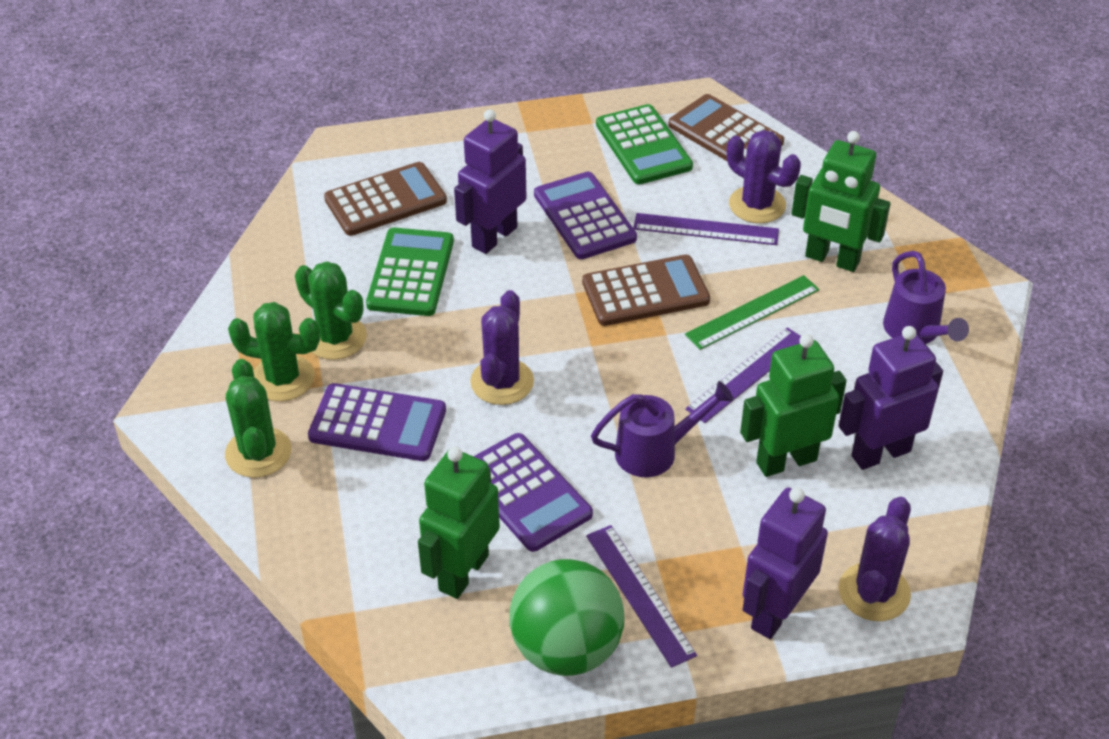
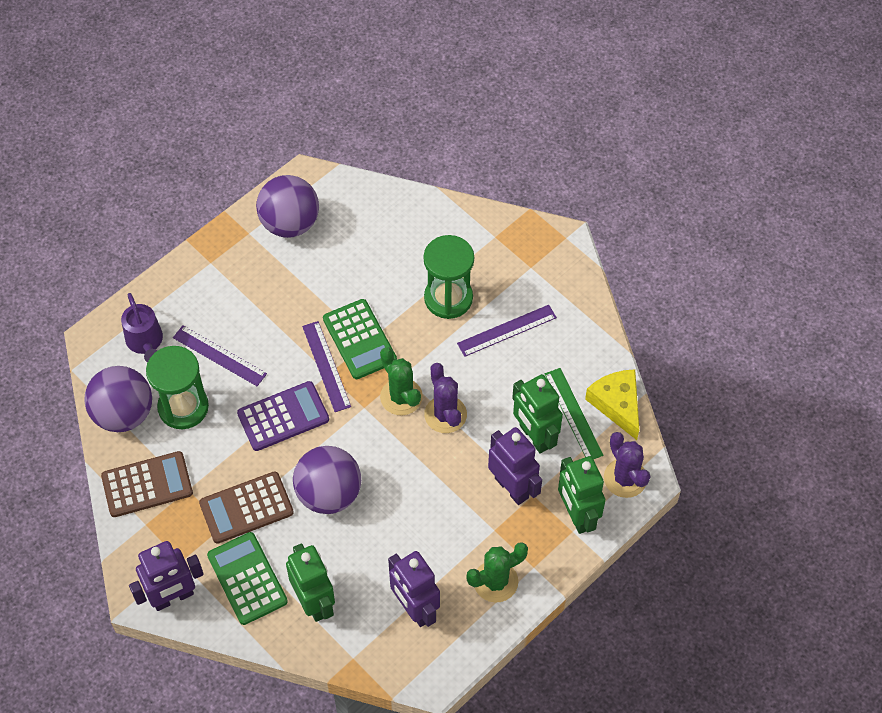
brown calculator: [324,162,447,236] [582,255,710,326] [668,94,784,161] = 3 -> [101,451,193,517] [199,471,294,544] = 2
green ball: [509,559,624,676] = 1 -> none = 0
green cactus: [225,359,291,478] [228,302,320,401] [295,261,367,360] = 3 -> [380,347,423,416] [466,542,528,603] = 2
green hourglass: none = 0 -> [146,346,209,429] [423,235,474,319] = 2
purple ball: none = 0 -> [84,366,152,432] [256,175,319,238] [293,446,361,514] = 3
purple cactus: [470,290,534,405] [727,130,801,223] [839,497,911,621] = 3 -> [424,363,467,433] [604,432,651,498] = 2
purple calculator: [308,383,446,461] [473,433,593,552] [534,172,637,259] = 3 -> [237,381,329,451] = 1
purple watering can: [591,381,734,477] [883,251,969,344] = 2 -> [121,293,163,363] = 1
yellow cheese: none = 0 -> [585,369,639,440] = 1

